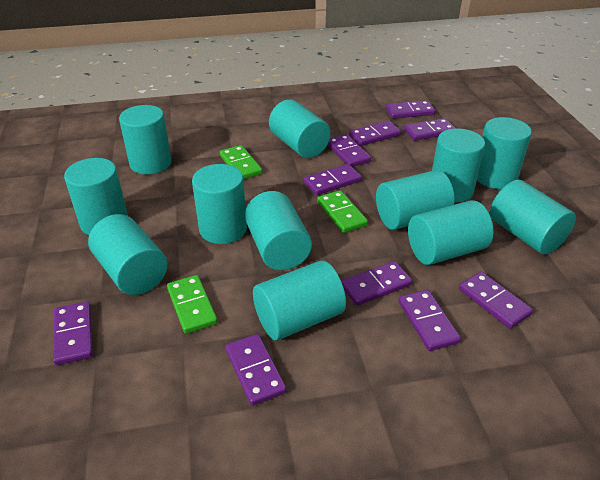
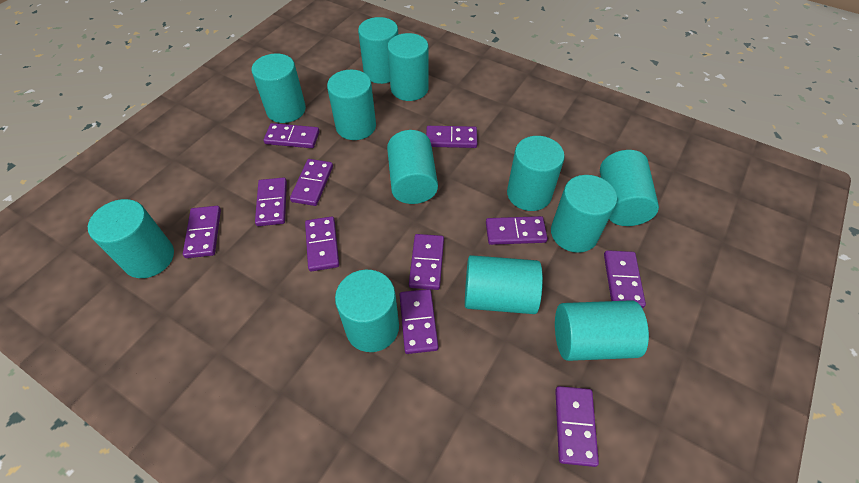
green domino: [167,275,218,334] [220,145,262,179] [317,190,368,233] = 3 -> none = 0
purple domino: [53,301,93,365] [225,334,287,406] [304,164,362,195] [328,134,371,167] [341,261,412,306] [349,121,401,146] [386,100,435,119] [398,290,461,351] [404,118,456,141] [459,272,533,329] = 10 -> [183,206,221,258] [255,177,287,226] [264,123,320,148] [290,159,333,206] [305,216,339,272] [399,289,438,354] [409,234,444,290] [426,126,477,148] [486,216,548,245] [555,386,599,467] [604,250,646,308] = 11

